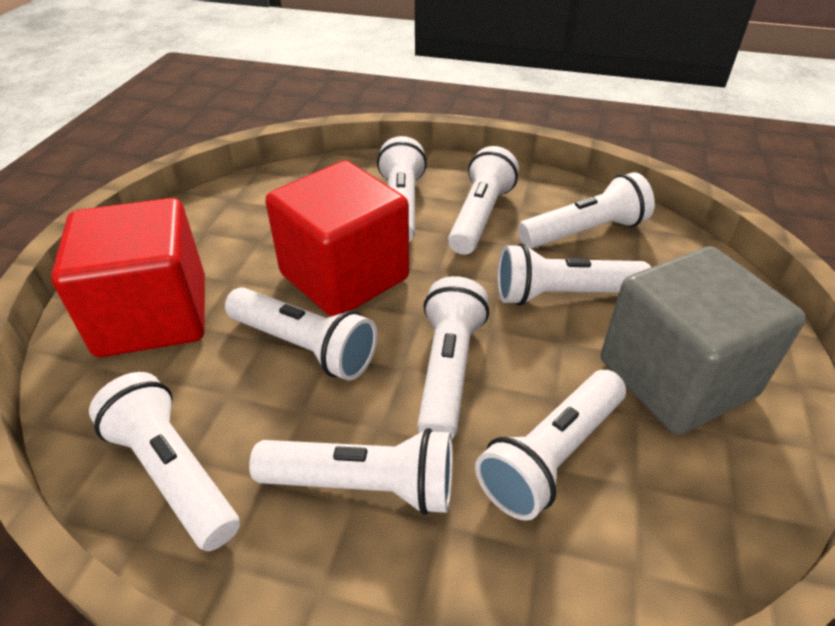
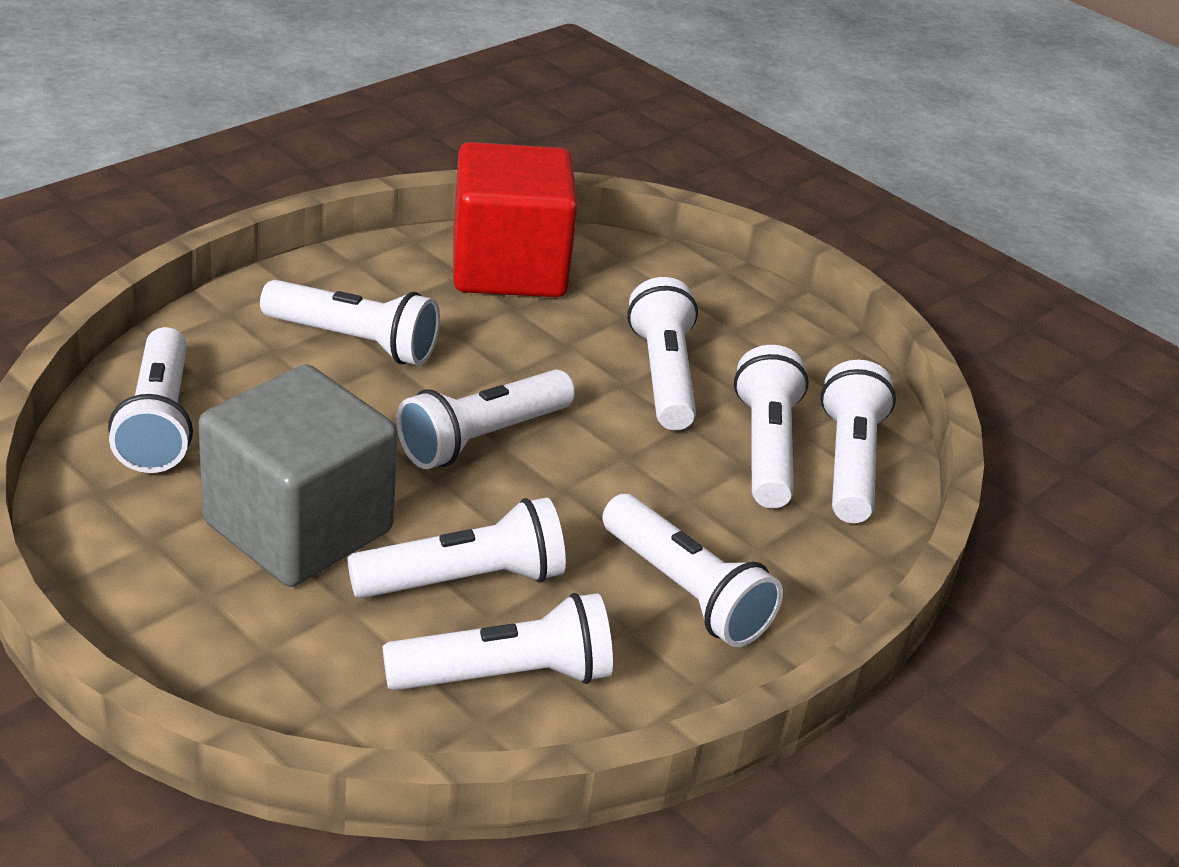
red cube: [51,198,205,357] [265,161,409,317] = 2 -> [453,142,578,297] = 1

